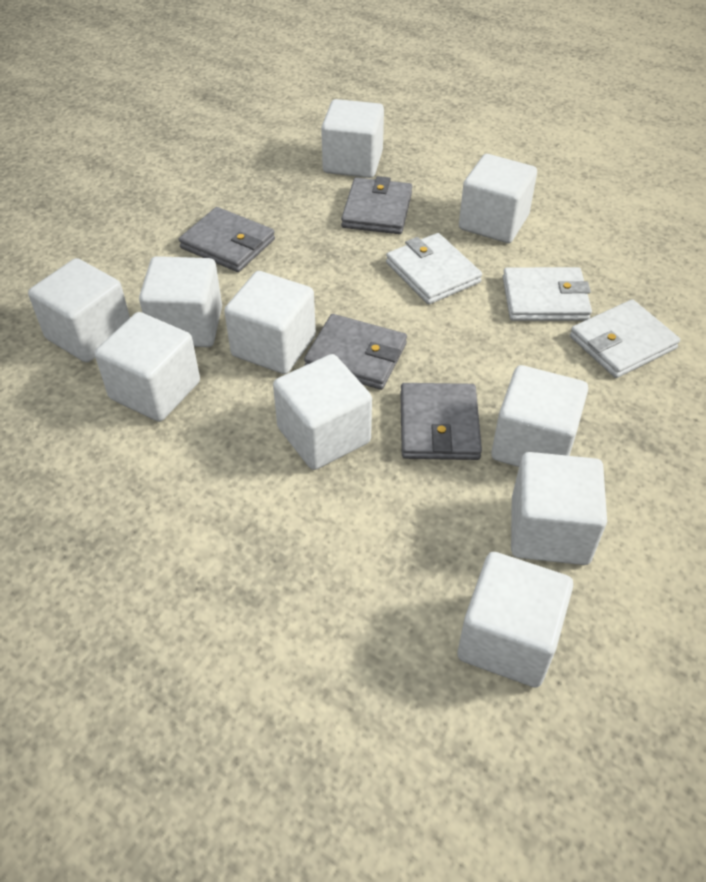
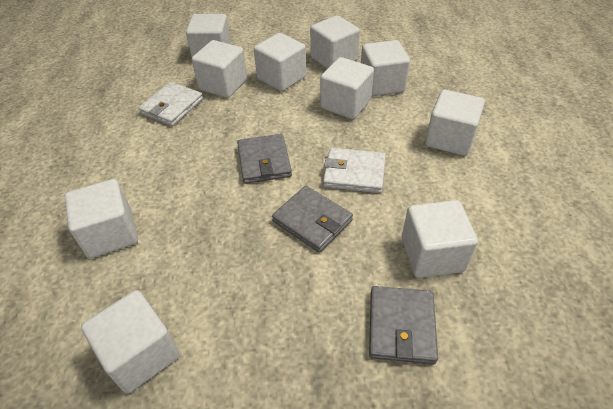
grey wallet: [179,207,275,272] [304,314,407,390] [341,176,412,234] [400,383,482,460] = 4 -> [237,134,292,184] [272,186,353,253] [369,286,438,364] = 3
white wallet: [386,233,482,304] [503,267,592,321] [570,299,680,378] = 3 -> [138,82,203,126] [323,148,386,193] = 2

